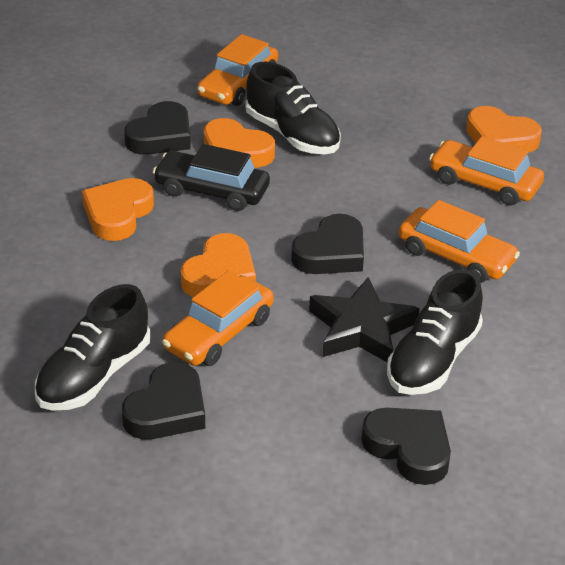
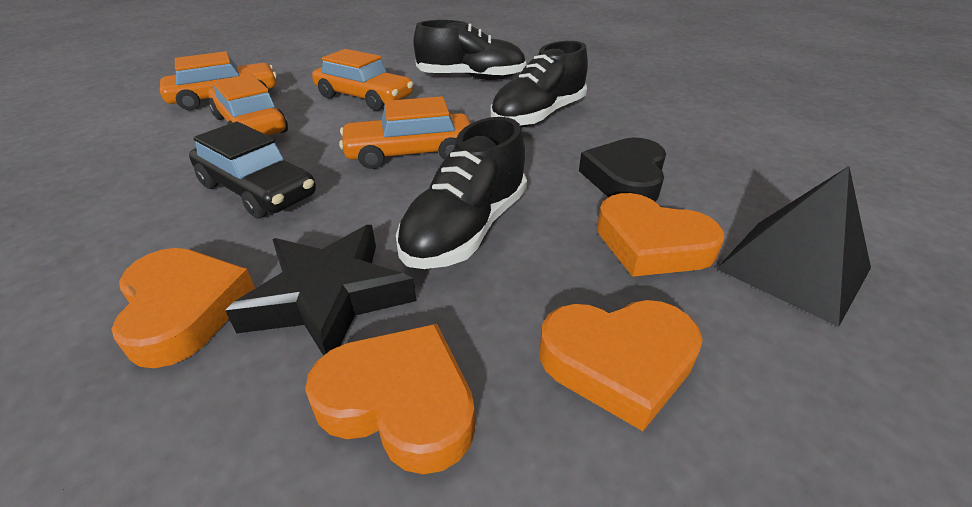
black heart: [122,362,205,439] [124,101,190,155] [291,214,364,274] [361,408,451,485] = 4 -> [579,138,666,202] = 1
black pyramid: none = 0 -> [716,166,871,327] = 1

